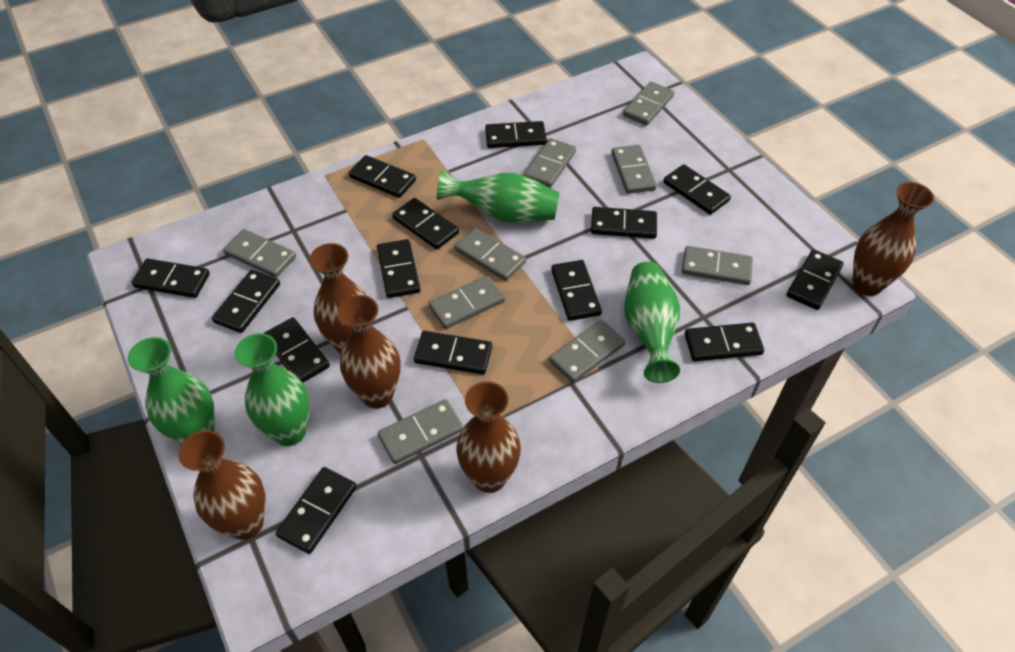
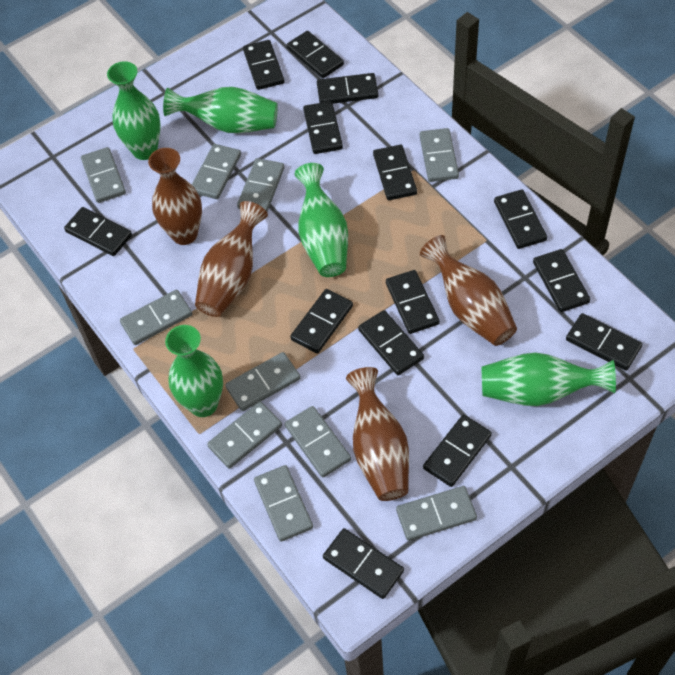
brown vase: [178,430,266,540] [310,243,372,355] [338,295,401,409] [456,381,521,493] [852,182,934,296] = 5 -> [148,148,202,245] [195,201,268,317] [346,367,409,501] [420,235,517,346] = 4
green vase: [128,337,215,445] [235,333,310,446] [437,170,560,223] [624,261,680,383] = 4 -> [107,61,161,160] [163,87,278,133] [165,325,223,417] [295,163,348,277] [481,353,616,406] = 5
grey domino: [223,229,296,278] [378,399,463,464] [429,275,505,329] [455,228,526,281] [524,138,576,188] [549,320,625,383] [611,145,657,194] [623,82,674,125] [682,246,753,285] = 9 -> [81,147,126,203] [120,290,192,345] [192,144,241,199] [207,401,282,469] [225,352,300,411] [237,158,284,212] [254,465,313,542] [285,406,351,477] [396,486,477,541] [420,128,459,182] = 10

